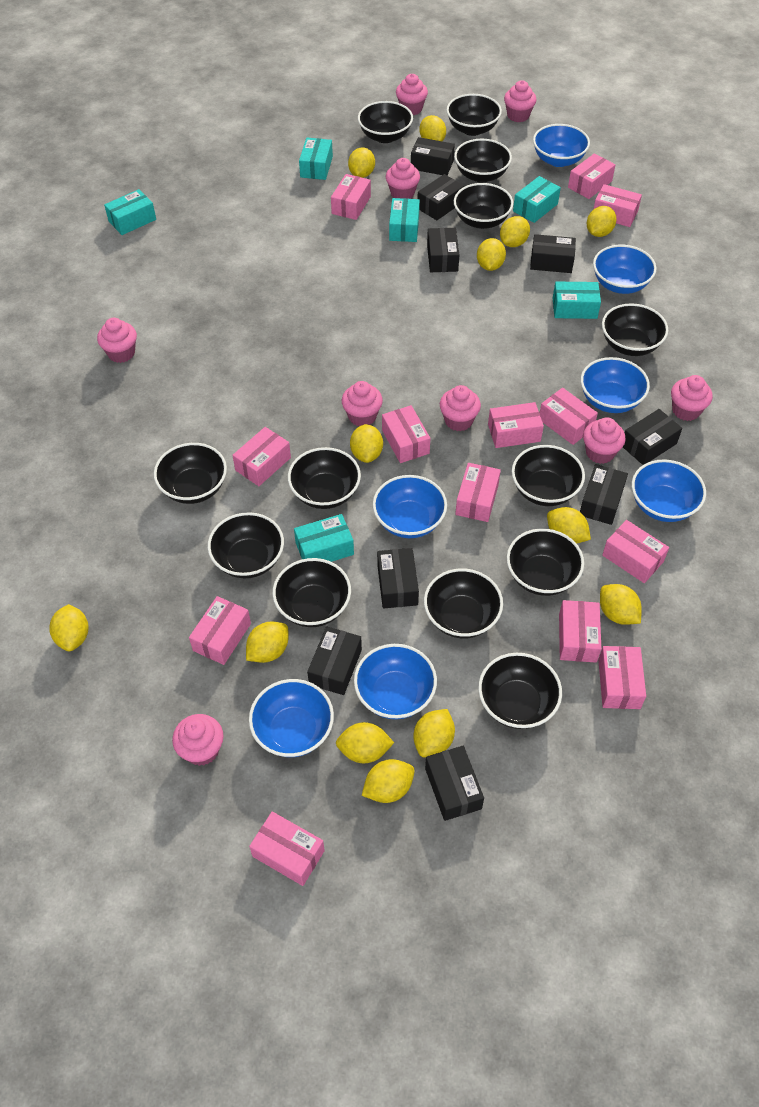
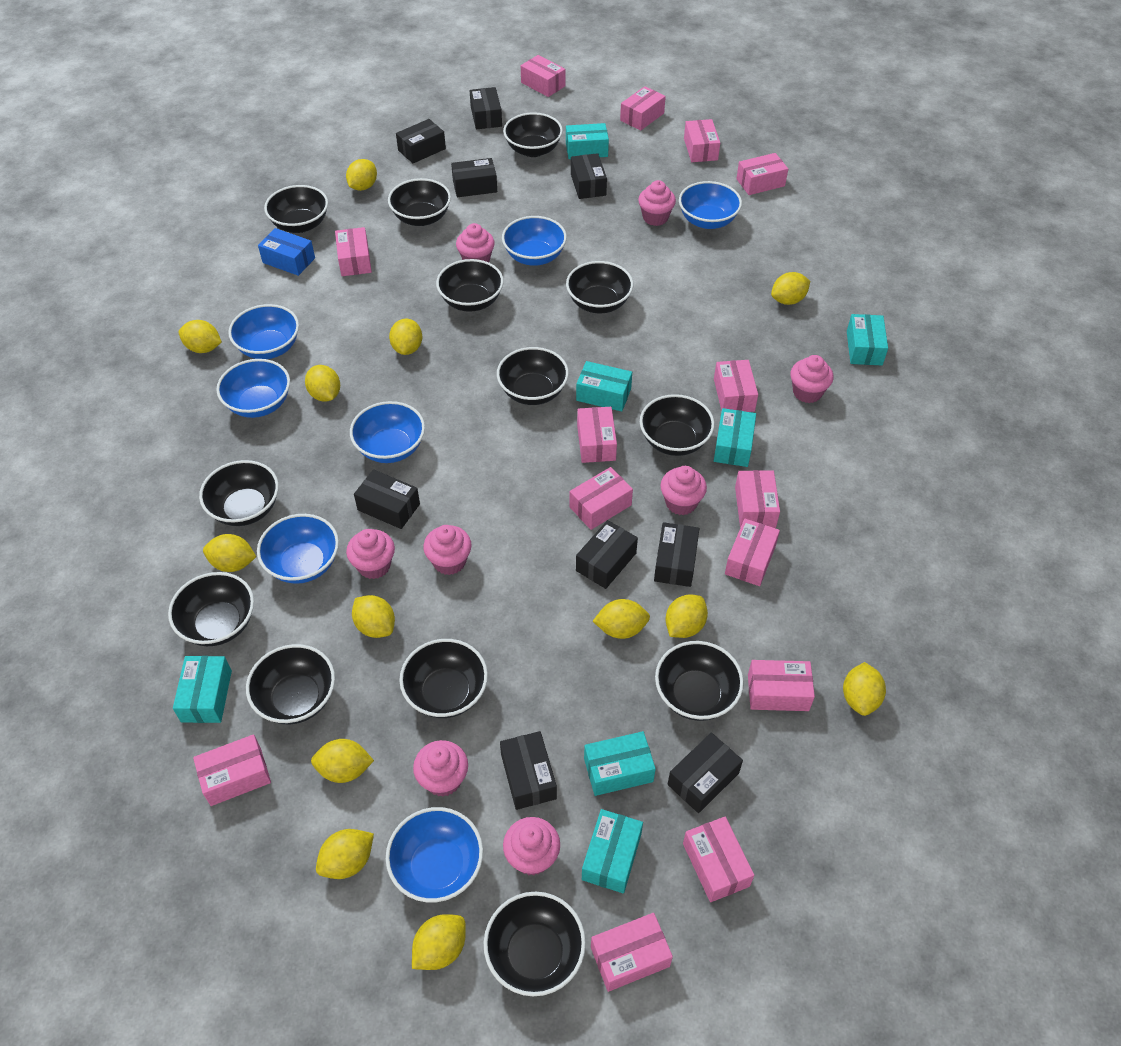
blue box: none = 0 -> [258,228,315,276] = 1
pink box: [189,596,251,665] [232,427,291,486] [249,812,325,886] [331,174,371,220] [382,405,430,463] [455,463,501,522] [488,402,544,448] [540,388,598,445] [559,600,601,663] [568,153,615,199] [593,184,642,227] [598,646,646,709] [602,520,669,583] = 13 -> [193,734,271,806] [335,227,372,276] [521,55,565,97] [569,467,633,530] [577,407,617,463] [591,913,673,992] [620,86,666,131] [683,817,754,902] [684,119,720,162] [714,360,758,412] [725,519,780,586] [735,470,780,528] [736,153,788,195] [748,660,815,711] = 14
pink cupcake: [97,318,137,363] [172,714,224,766] [342,381,383,426] [386,158,420,199] [396,74,428,115] [440,385,481,431] [504,80,537,122] [583,417,626,464] [671,375,713,421] = 9 -> [346,529,395,579] [413,740,468,797] [423,525,472,575] [456,223,495,262] [503,817,560,876] [638,180,676,226] [660,466,707,515] [790,355,833,403] = 8
turquoise box: [104,189,156,235] [294,514,354,562] [299,138,333,180] [389,198,420,242] [513,176,561,223] [553,282,601,319] = 6 -> [173,656,232,723] [566,123,609,159] [576,361,632,411] [582,809,643,894] [584,731,656,796] [714,408,756,467] [847,314,888,365] = 7

